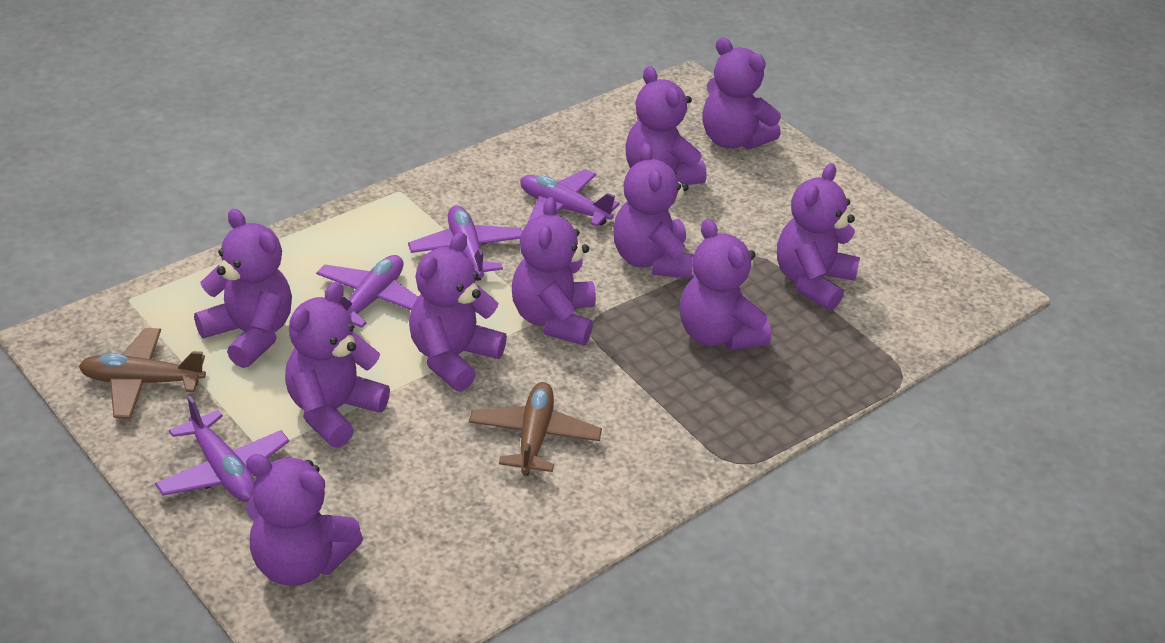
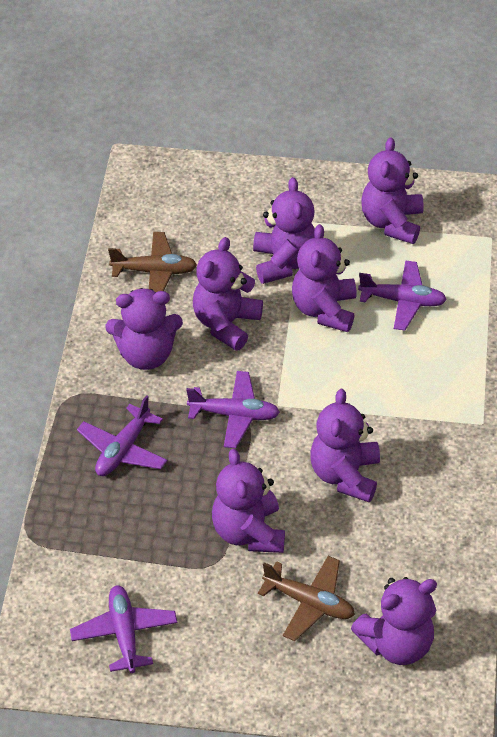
purple teddy bear: [194,209,292,368] [246,454,363,586] [285,282,390,448] [409,232,507,391] [512,197,596,345] [613,143,694,279] [625,66,707,185] [680,219,772,351] [702,37,781,149] [777,163,860,311] = 10 -> [105,288,183,370] [193,237,263,351] [212,449,285,553] [253,177,315,284] [292,224,357,332] [310,389,380,502] [351,577,437,665] [362,137,424,244] = 8

